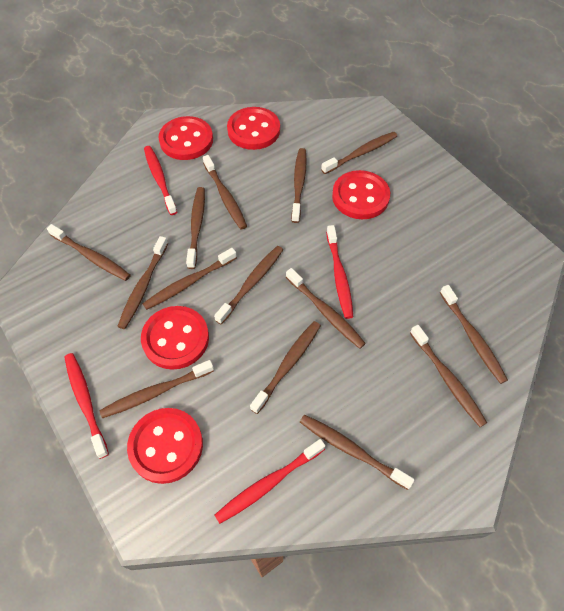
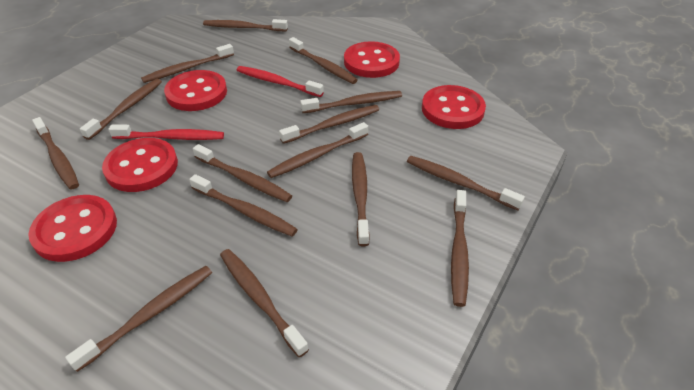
brown toothbrush: [47,224,131,281] [99,360,214,418] [117,236,168,329] [143,248,237,310] [186,187,205,269] [203,155,247,229] [214,246,283,324] [250,321,321,414] [286,268,366,349] [291,148,307,223] [300,415,415,490] [321,132,397,174] [410,325,487,427] [440,285,508,384] = 14 -> [32,117,79,189] [65,266,212,372] [80,79,162,140] [141,44,234,83] [189,174,298,237] [193,144,292,202] [203,19,288,31] [220,249,309,357] [267,122,368,178] [279,105,379,144] [289,37,358,84] [300,91,402,113] [352,152,370,246] [407,156,525,210] [451,190,469,307] = 15
red toothbrush: [64,353,109,459] [144,146,177,215] [215,439,326,524] [326,225,353,319] = 4 -> [109,124,224,140] [237,66,324,97] = 2

